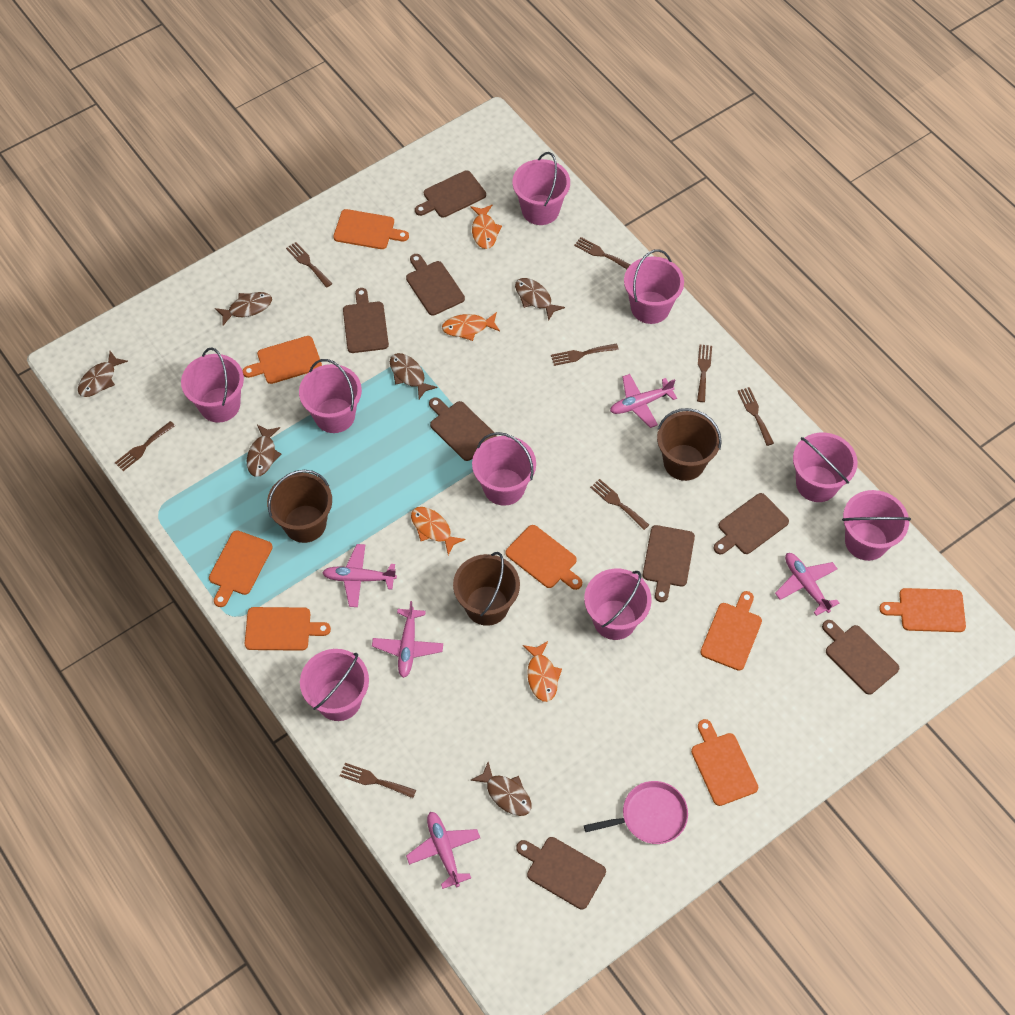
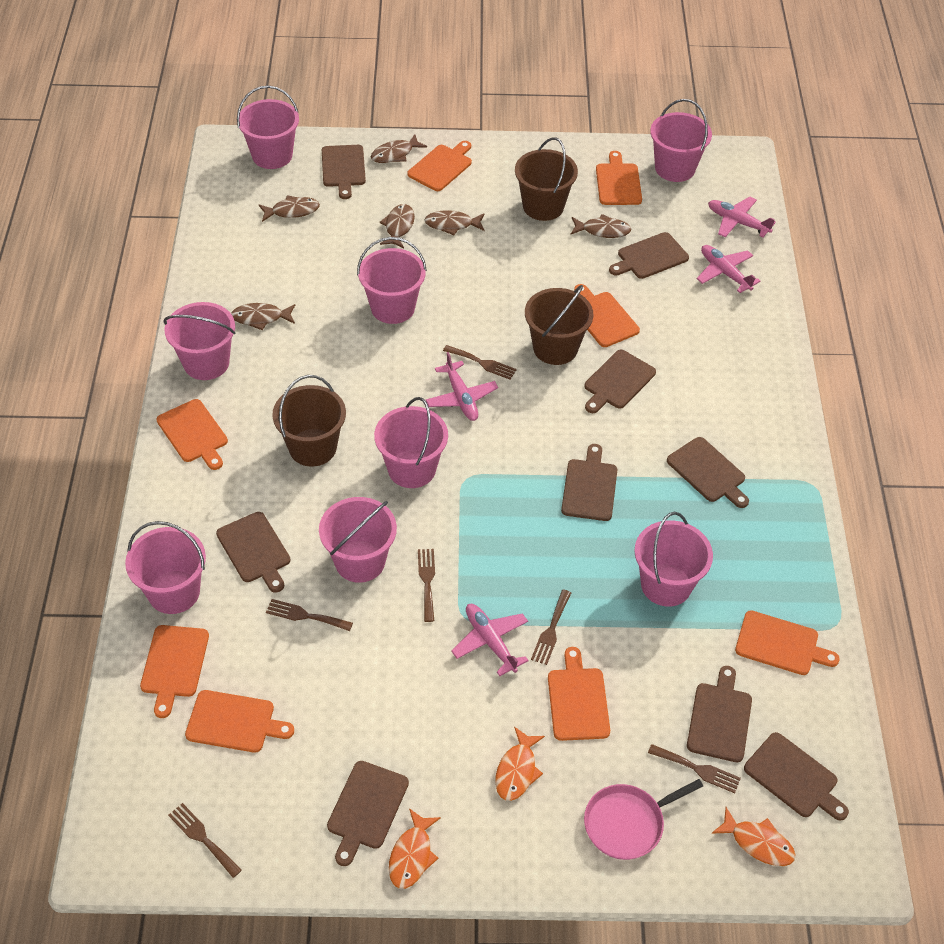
brown cutting board: [343,288,389,353] [406,254,465,316] [415,170,486,218] [429,397,497,461] [516,837,606,909] [643,525,695,602] [714,493,789,554] [822,620,899,695] = 8 -> [216,512,290,593] [322,145,366,199] [327,761,409,866] [561,444,617,521] [584,350,656,413] [609,232,689,279] [667,437,749,508] [687,666,752,762] [744,732,849,821] = 9
brown fork: [115,421,175,471] [286,242,332,288] [340,763,416,798] [551,343,619,366] [574,237,630,269] [590,479,649,530] [697,344,712,402] [737,387,774,446] = 8 -> [168,803,242,878] [266,599,353,631] [418,549,435,622] [443,345,517,380] [531,590,571,665] [648,744,741,793] = 6
orange fish: [411,507,466,555] [442,312,500,341] [470,205,502,249] [523,641,562,702] = 4 -> [389,808,441,889] [495,727,545,801] [711,807,796,866] = 3
pink bucket: [181,347,244,423] [299,359,362,433] [300,649,369,721] [472,432,536,506] [513,152,570,225] [584,569,652,640] [624,249,684,324] [793,433,858,502] [842,490,911,561] = 9 -> [125,521,206,614] [163,302,235,380] [237,85,299,169] [319,497,397,583] [357,237,427,324] [374,397,448,488] [634,512,713,607] [650,99,712,182] = 8
pink plane: [322,544,397,607] [372,601,443,678] [406,812,480,889] [610,374,677,428] [775,553,839,616] = 5 -> [425,352,498,421] [451,604,529,676] [697,245,761,293] [708,197,776,237] = 4

